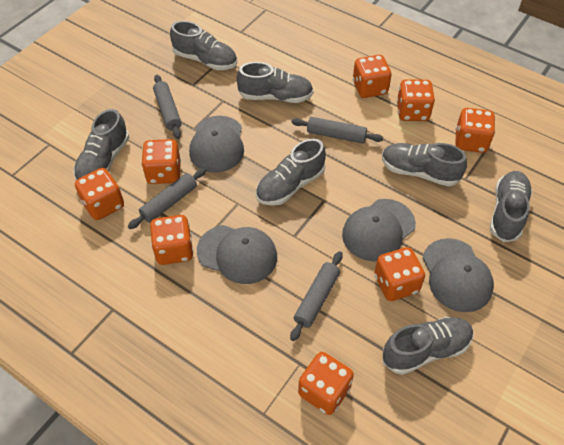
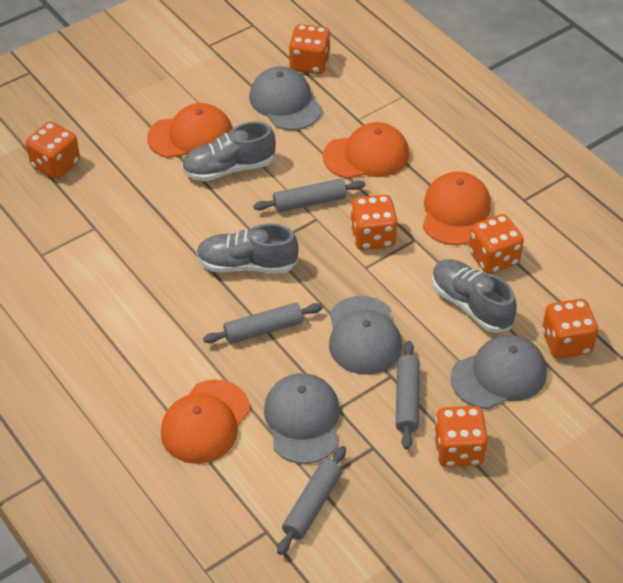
grey shoe: [73,109,129,180] [170,21,237,70] [236,62,314,103] [256,139,326,206] [382,143,467,186] [383,317,474,375] [490,171,532,242] = 7 -> [182,122,276,181] [196,223,299,273] [432,259,517,333] = 3
orange cap: none = 0 -> [147,103,232,158] [161,379,250,464] [323,122,409,179] [423,172,491,245] = 4
orange dice: [75,168,124,220] [141,139,181,184] [150,215,194,265] [298,352,354,415] [353,55,392,98] [374,247,425,301] [397,79,435,121] [455,108,495,153] = 8 -> [26,122,80,179] [289,24,331,74] [350,195,397,250] [434,406,488,467] [469,214,524,274] [542,299,598,359] = 6

